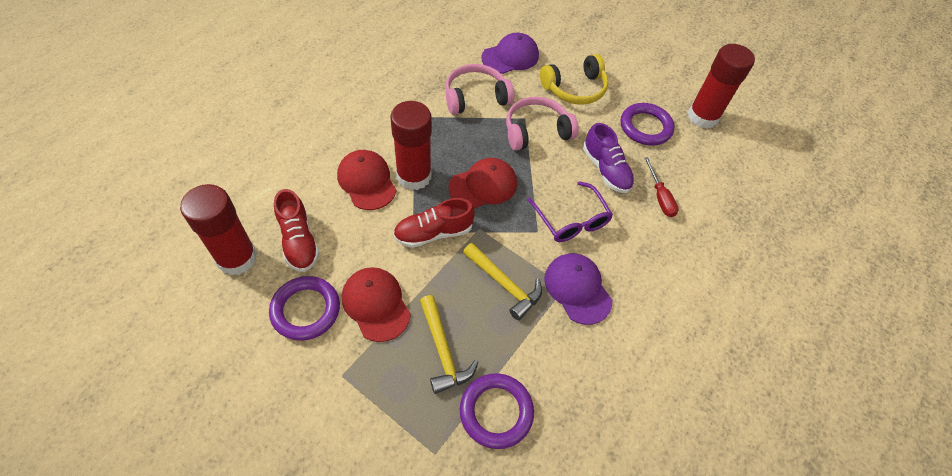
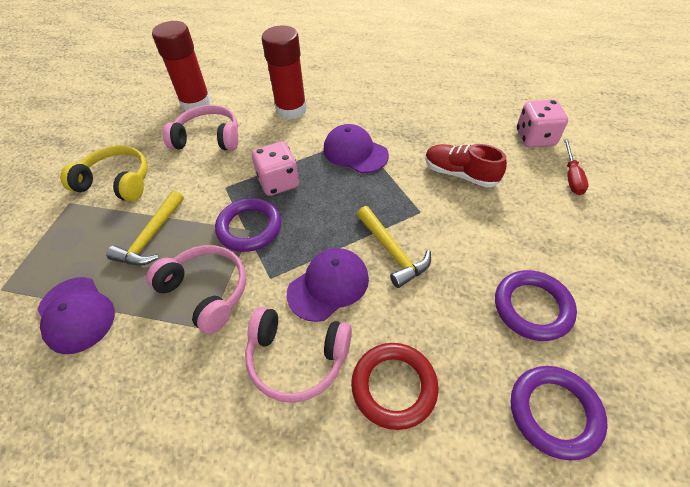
pink dice: none = 0 -> [252,142,299,196] [517,99,568,147] = 2
pink headphones: [445,64,514,115] [506,96,579,151] = 2 -> [146,245,246,334] [163,105,238,151] [245,307,352,403] = 3
purple cap: [481,33,539,74] [544,253,612,325] = 2 -> [37,277,115,354] [287,248,369,322] [323,124,389,173] = 3
purple glasses: [527,181,613,242] = 1 -> none = 0
purple shoe: [583,123,634,193] = 1 -> none = 0
red cap: [337,150,396,210] [342,267,411,342] [449,158,517,208] = 3 -> none = 0
red glue stick: [180,184,257,275] [390,101,432,190] [688,44,755,129] = 3 -> [152,21,211,111] [262,26,307,120] = 2
red ring: none = 0 -> [351,343,439,430] = 1
red shoe: [274,189,320,272] [393,198,475,248] = 2 -> [425,144,507,187] = 1

